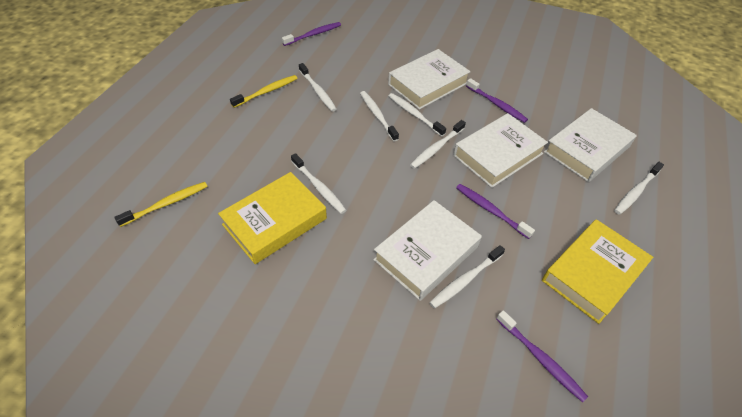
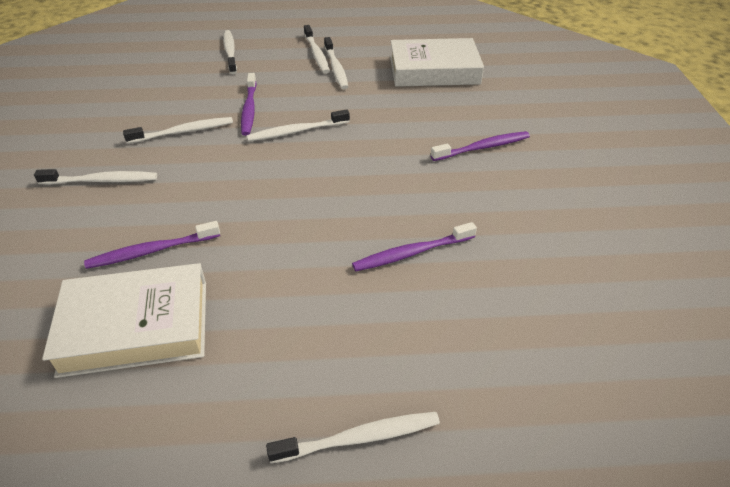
white book: [373,200,482,301] [388,49,471,110] [453,113,548,188] [544,108,637,182] = 4 -> [42,263,206,378] [390,38,484,87] = 2
yellow book: [218,172,327,264] [542,219,653,324] = 2 -> none = 0
yellow toothbrush: [114,182,208,227] [230,75,298,108] = 2 -> none = 0

